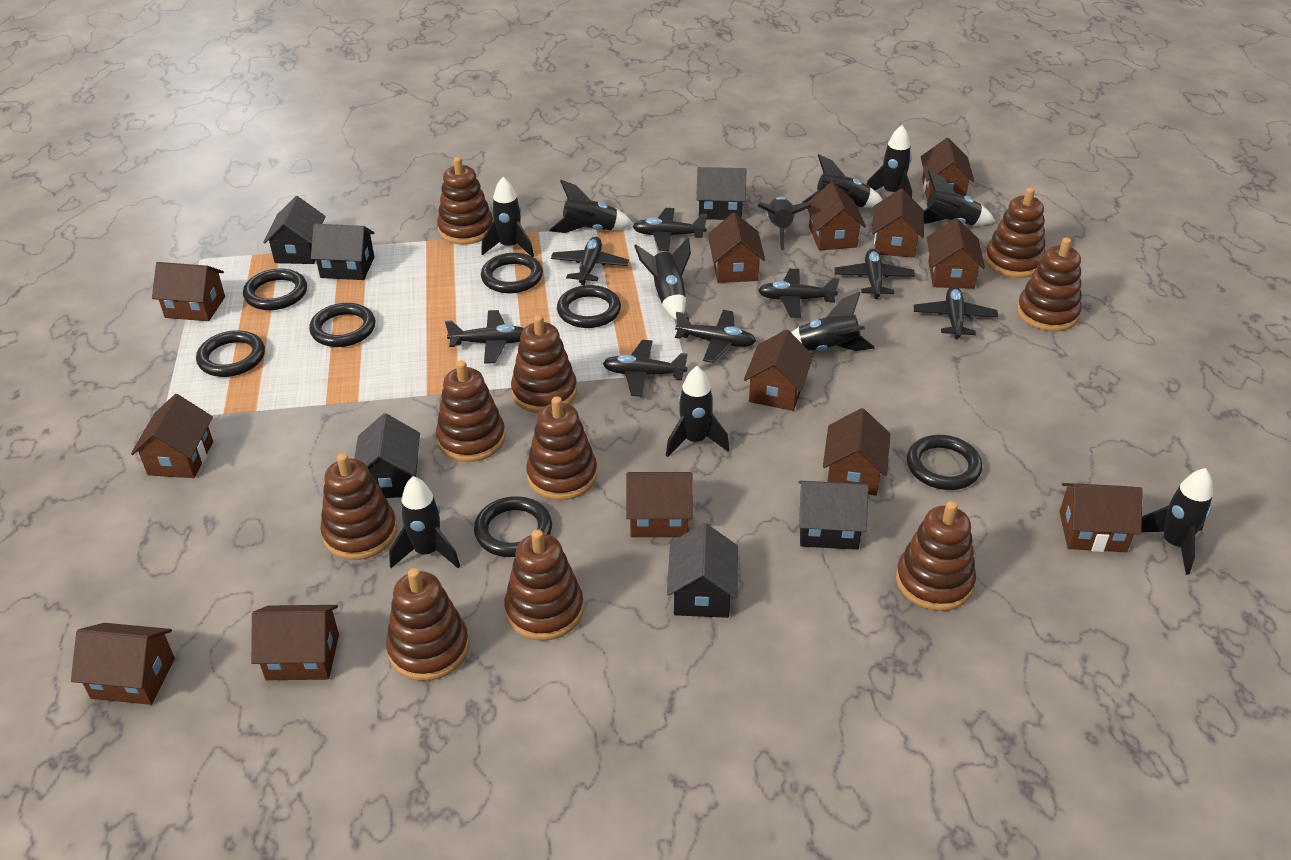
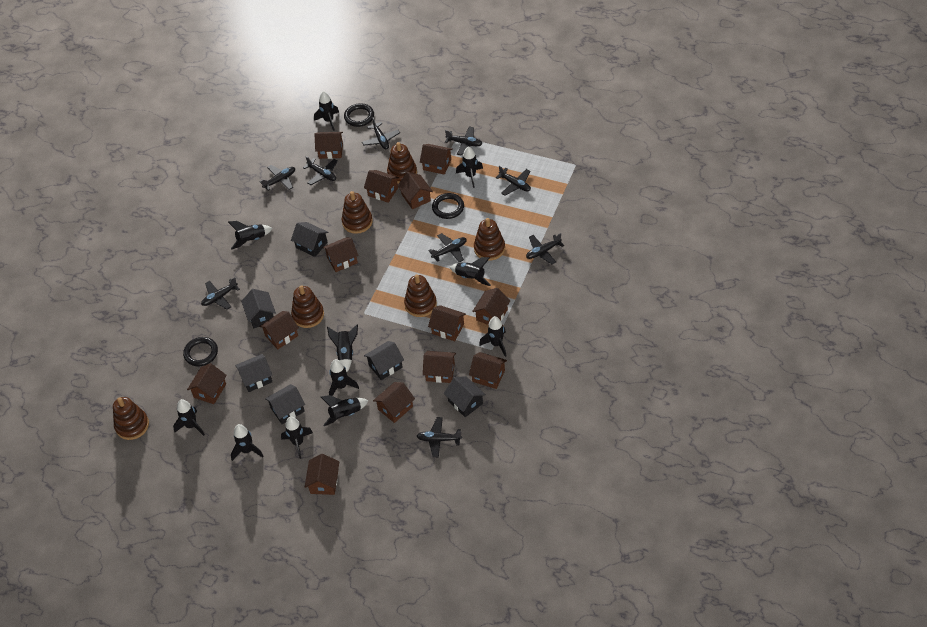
black plane: [445,310,524,364] [551,237,629,285] [603,340,688,396] [633,208,707,251] [675,310,756,363] [758,269,839,318] [834,249,915,299] [914,286,998,339] = 8 -> [201,277,240,310] [259,165,295,191] [303,156,338,185] [362,118,400,149] [417,417,462,458] [428,233,467,263] [445,126,483,156] [496,166,531,196] [526,233,564,264] = 9
black ring: [196,330,265,377] [243,268,307,310] [309,303,376,347] [474,496,552,557] [481,253,543,293] [557,285,621,328] [907,435,983,490] = 7 -> [183,337,218,366] [344,103,374,127] [432,193,464,219] = 3
brown stacking toy: [320,453,397,560] [386,568,469,681] [436,361,505,462] [437,157,493,245] [504,530,584,641] [511,315,577,413] [526,396,597,500] [896,501,976,611] [985,187,1046,278] [1017,238,1082,332] = 10 -> [113,397,149,440] [291,285,324,328] [342,191,373,234] [387,142,417,184] [404,274,437,317] [474,218,505,261] = 6

